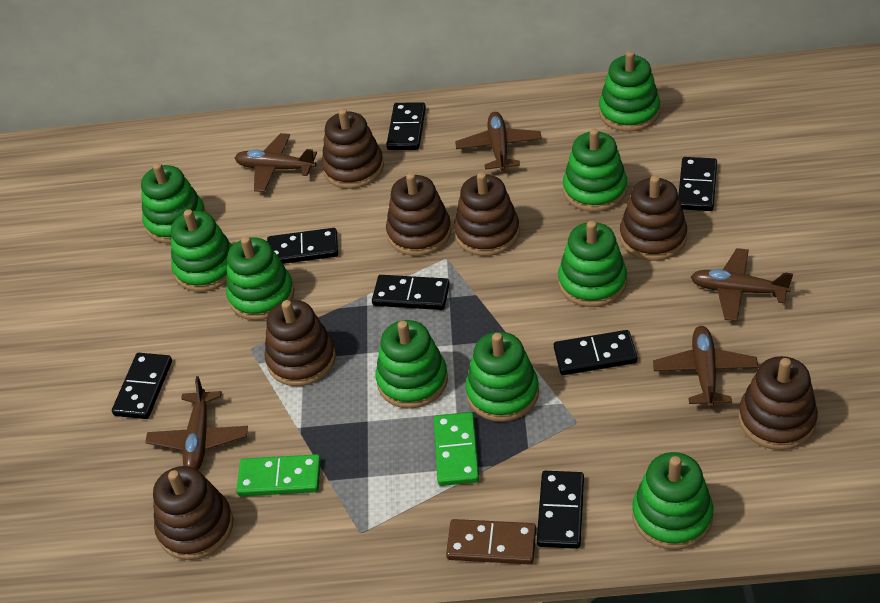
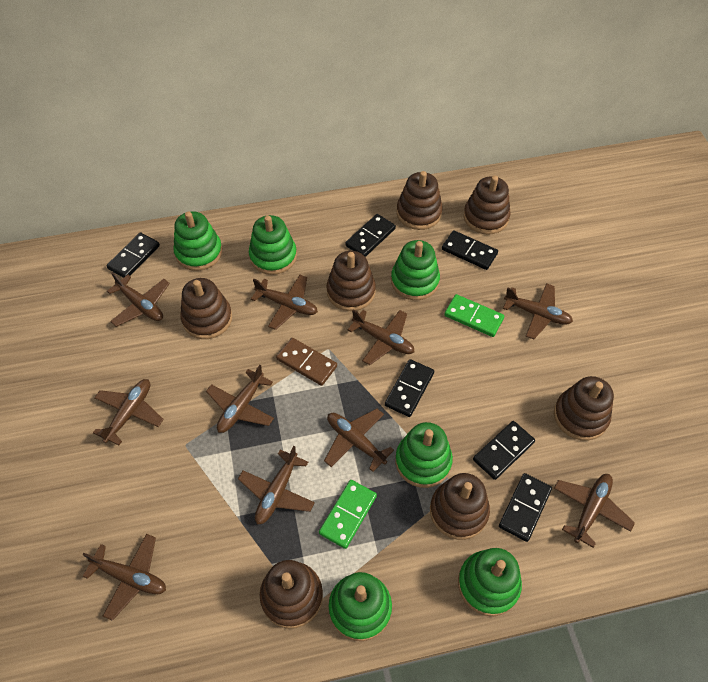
black domino: [112,353,172,419] [267,228,338,264] [372,275,450,310] [386,102,426,150] [537,471,584,549] [554,330,638,375] [678,157,717,211] = 7 -> [106,232,160,278] [345,214,396,257] [385,359,434,417] [442,230,498,270] [473,421,535,480] [499,473,552,542] = 6
brown plane: [145,376,248,470] [235,133,317,192] [455,112,542,171] [653,326,758,408] [691,248,793,321] = 5 -> [82,534,166,621] [93,379,164,445] [107,272,170,327] [206,365,274,433] [238,446,315,525] [251,275,318,330] [324,409,394,472] [348,309,415,365] [503,283,573,339] [554,474,635,548] = 10
green stacking toy: [141,163,206,244] [171,209,233,292] [226,236,294,320] [375,320,448,409] [465,332,539,422] [558,221,627,307] [563,129,627,212] [599,51,660,132] [632,452,713,550] = 9 -> [173,211,222,271] [249,215,297,275] [329,572,392,641] [391,240,440,300] [395,422,453,488] [458,548,522,616] = 6

